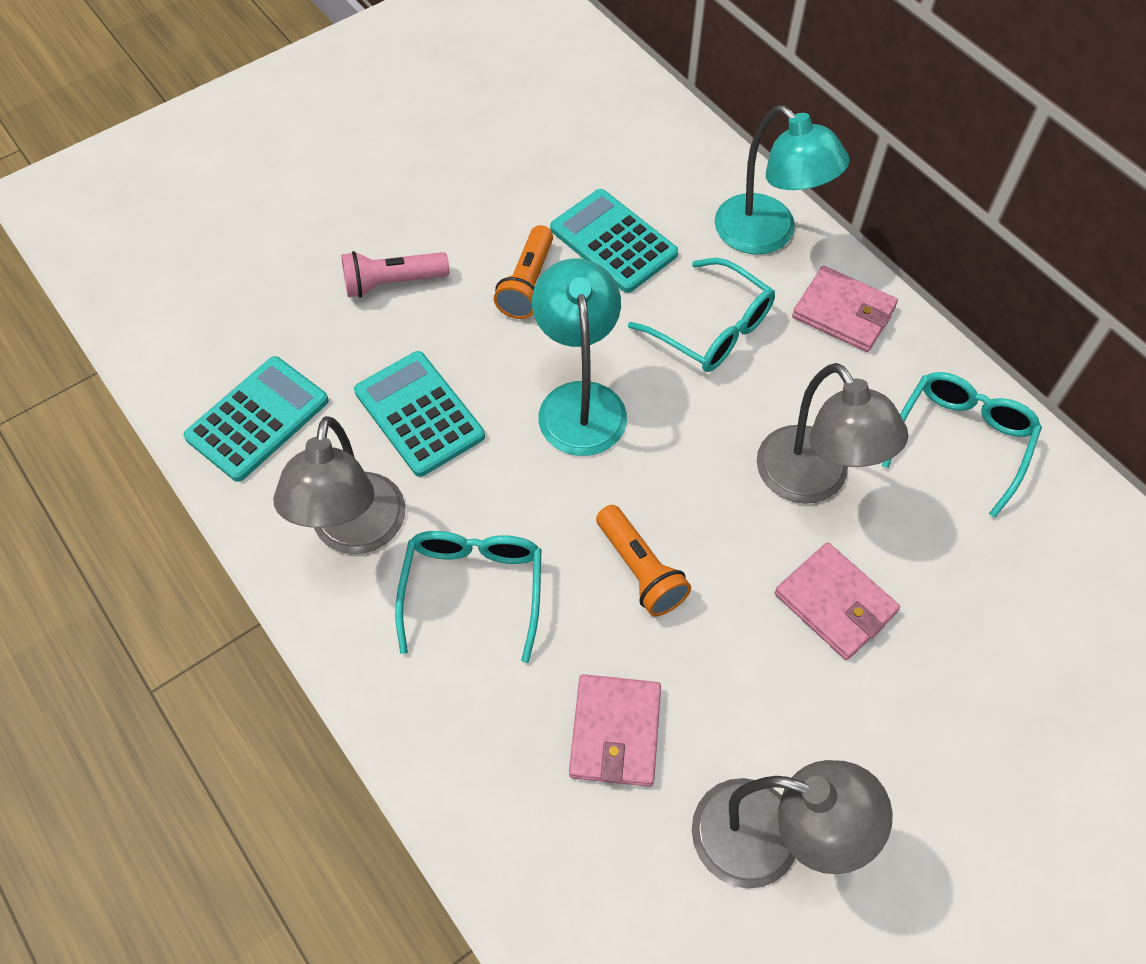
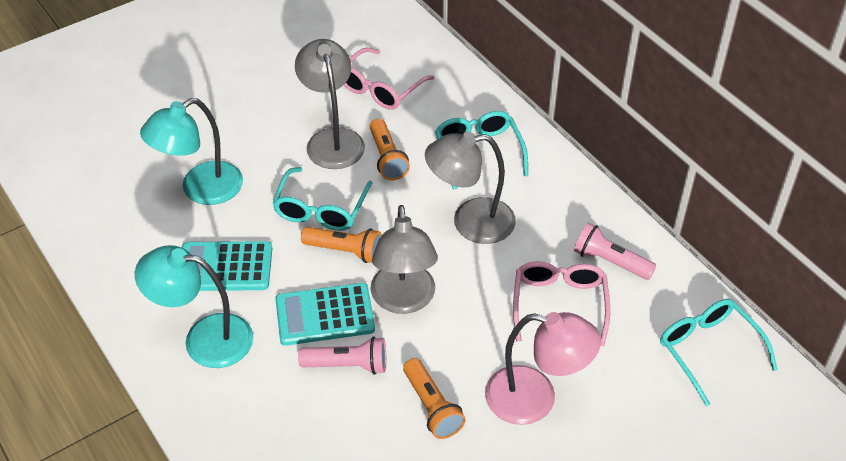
orange flashlight: [494,225,553,319] [596,505,691,616] = 2 -> [301,227,382,263] [370,119,410,181] [403,358,466,439] = 3
pink flashlight: [341,251,449,298] = 1 -> [298,336,386,375] [574,223,656,280] = 2
pink glasses: none = 0 -> [344,47,435,110] [513,261,610,346] = 2
pink lamp: none = 0 -> [485,312,601,425] = 1
pink wallet: [569,674,661,787] [775,542,900,660] [792,266,898,352] = 3 -> none = 0
turquoise calculator: [183,356,329,482] [354,351,485,477] [550,189,678,293] = 3 -> [182,241,272,291] [275,283,375,346] = 2

